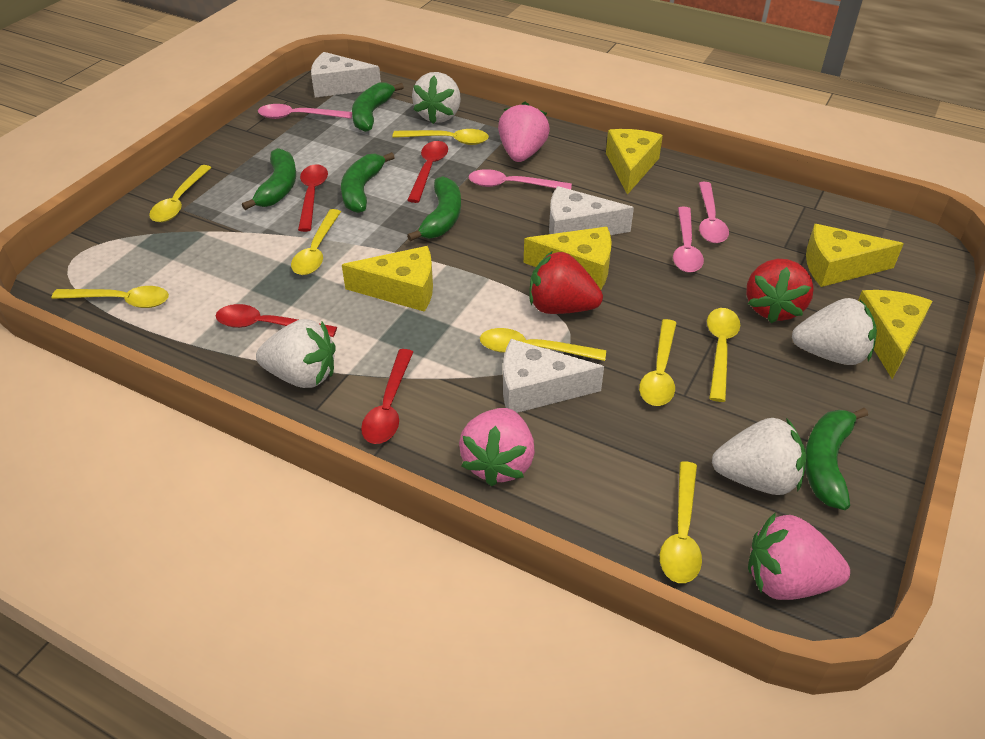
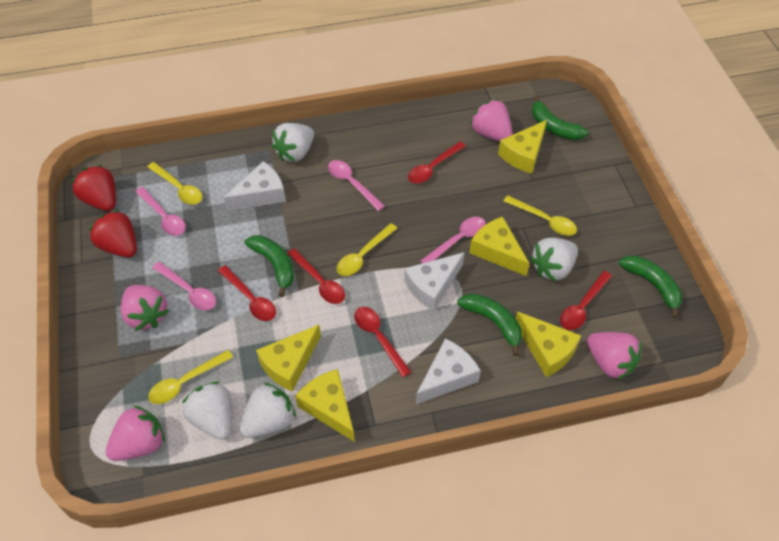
green banana: [242,148,296,210] [341,152,395,213] [352,82,404,132] [407,176,461,241] [805,408,868,510] = 5 -> [244,235,294,297] [457,293,522,356] [532,95,588,140] [619,255,682,318] = 4
pink strawberry: [459,408,535,486] [498,102,550,162] [748,512,850,600] = 3 -> [106,405,165,461] [121,285,169,331] [470,99,513,141] [587,332,642,380] = 4
red spoon: [216,304,337,337] [298,164,328,232] [361,349,413,444] [407,141,448,203] = 4 -> [218,265,276,321] [287,248,345,304] [354,307,411,377] [408,141,466,184] [560,271,612,330] = 5
yellow spoon: [52,286,169,308] [149,165,212,222] [291,209,341,275] [392,129,489,145] [480,328,606,361] [639,319,676,406] [660,461,702,583] [707,308,740,402] = 8 -> [147,162,203,205] [148,350,233,404] [337,223,397,276] [504,196,577,236] = 4

